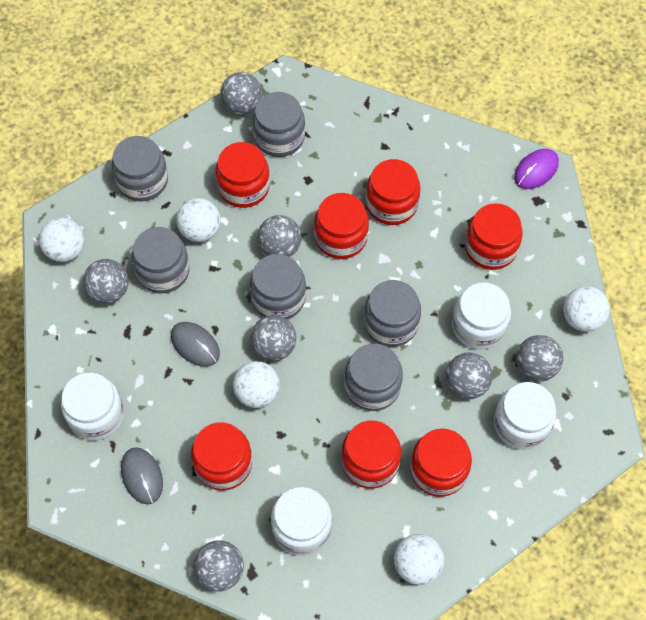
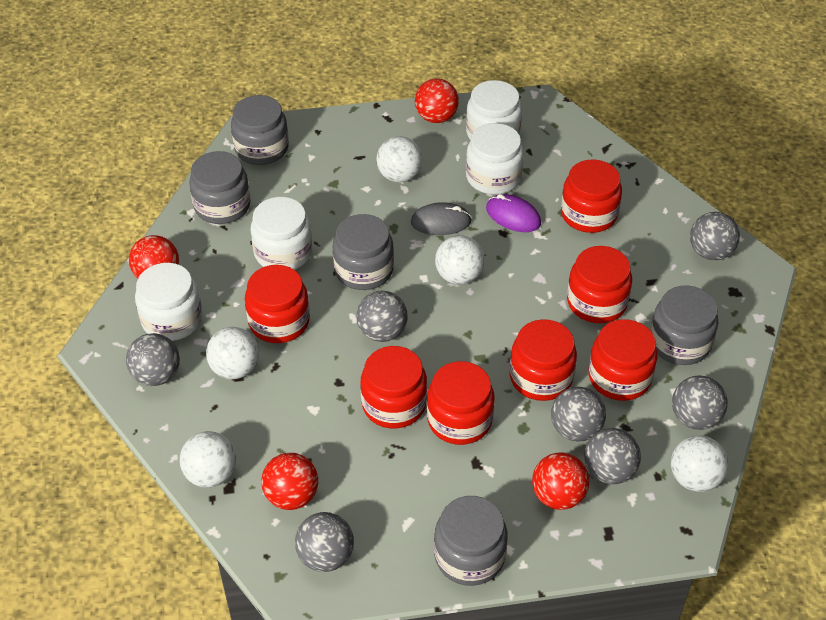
grey jar: [112,136,168,202] [132,227,190,293] [250,254,306,319] [252,92,305,157] [344,344,403,411] [364,280,421,347] = 6 -> [189,151,251,224] [231,95,289,165] [333,214,394,290] [434,496,508,586] [650,285,718,365] = 5
grey mouse: [121,447,163,504] [171,322,220,367] = 2 -> [411,202,472,235] = 1
red ball: none = 0 -> [129,235,179,278] [261,453,318,510] [415,78,459,123] [532,453,589,510] = 4

